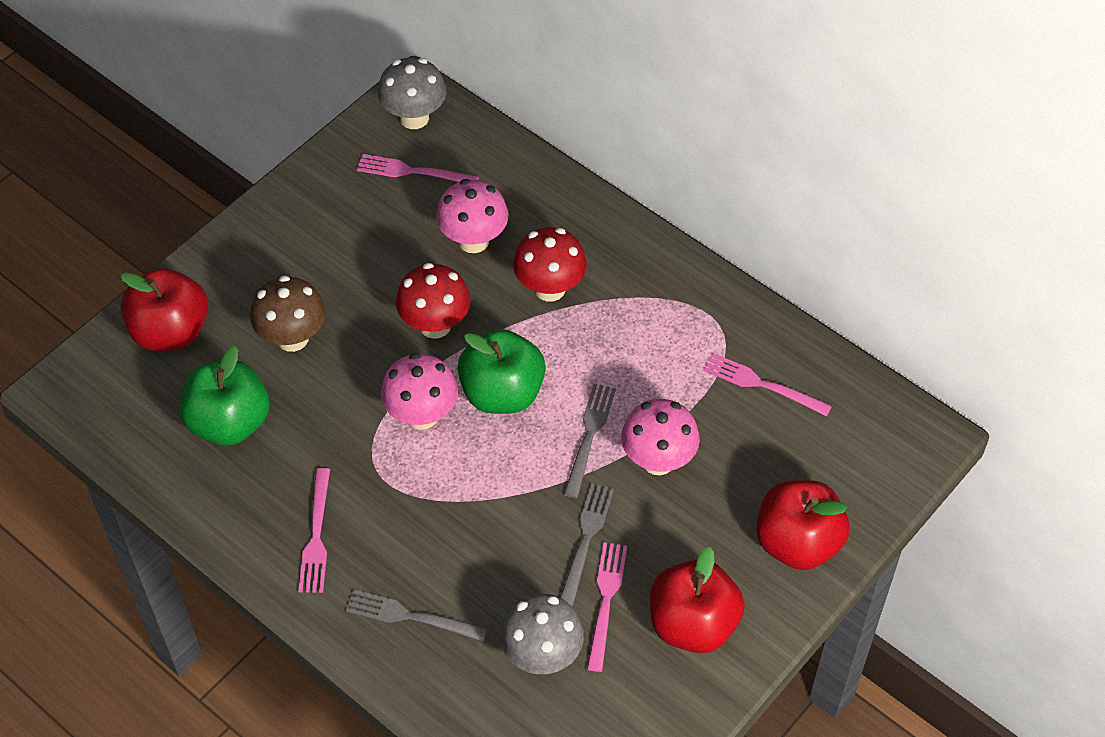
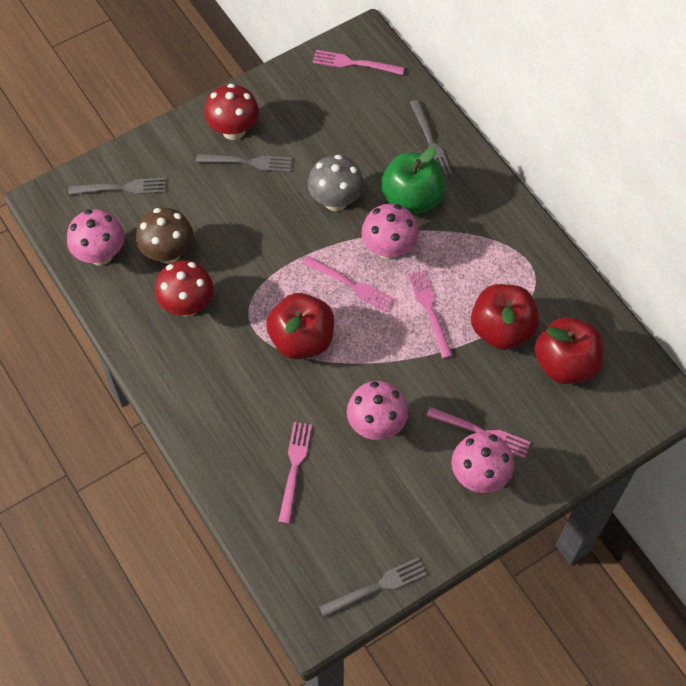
green apple: [180,346,269,446] [457,329,546,414] = 2 -> [381,147,445,215] = 1
grey fork: [346,590,488,641] [560,483,614,607] [564,383,616,498] = 3 -> [68,178,166,195] [196,154,292,172] [319,558,427,617] [410,100,452,176] = 4
grey mushroom: [378,57,447,129] [500,594,584,674] = 2 -> [308,155,364,211] = 1
pink fork: [299,468,330,593] [357,154,479,182] [587,542,627,672] [703,353,832,417] = 4 -> [278,422,312,524] [303,256,395,313] [313,50,404,75] [408,270,453,359] [427,407,531,458] = 5
pink mushroom: [381,353,458,430] [436,179,508,253] [621,399,700,475] = 3 -> [67,209,124,266] [347,381,408,440] [361,204,419,260] [452,432,514,493] = 4

